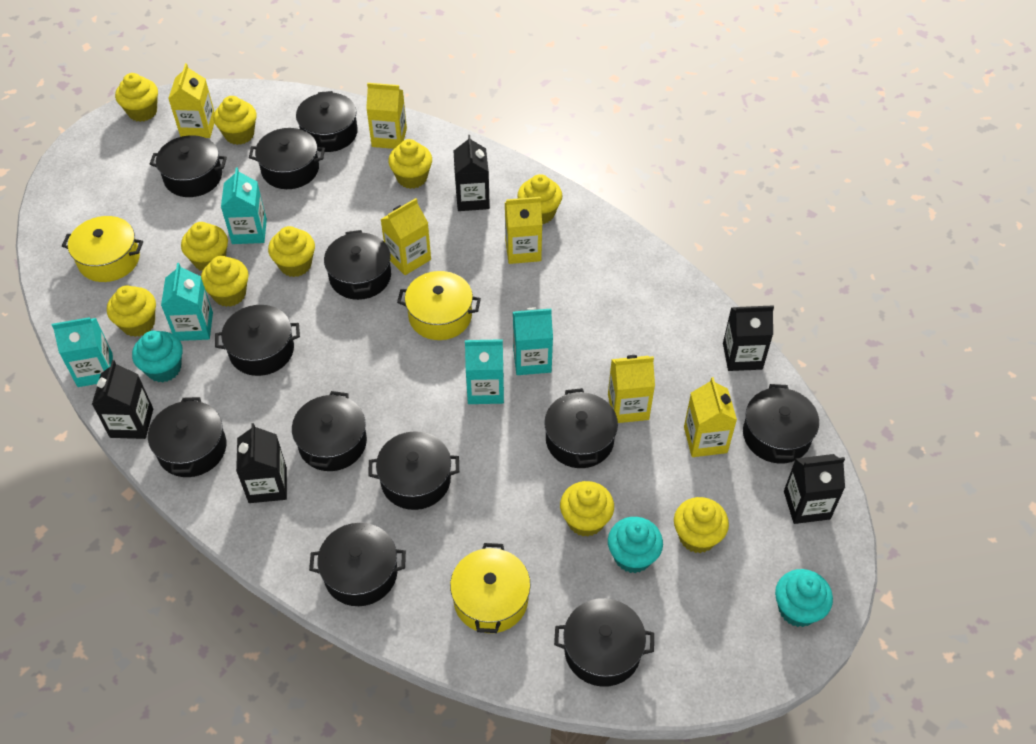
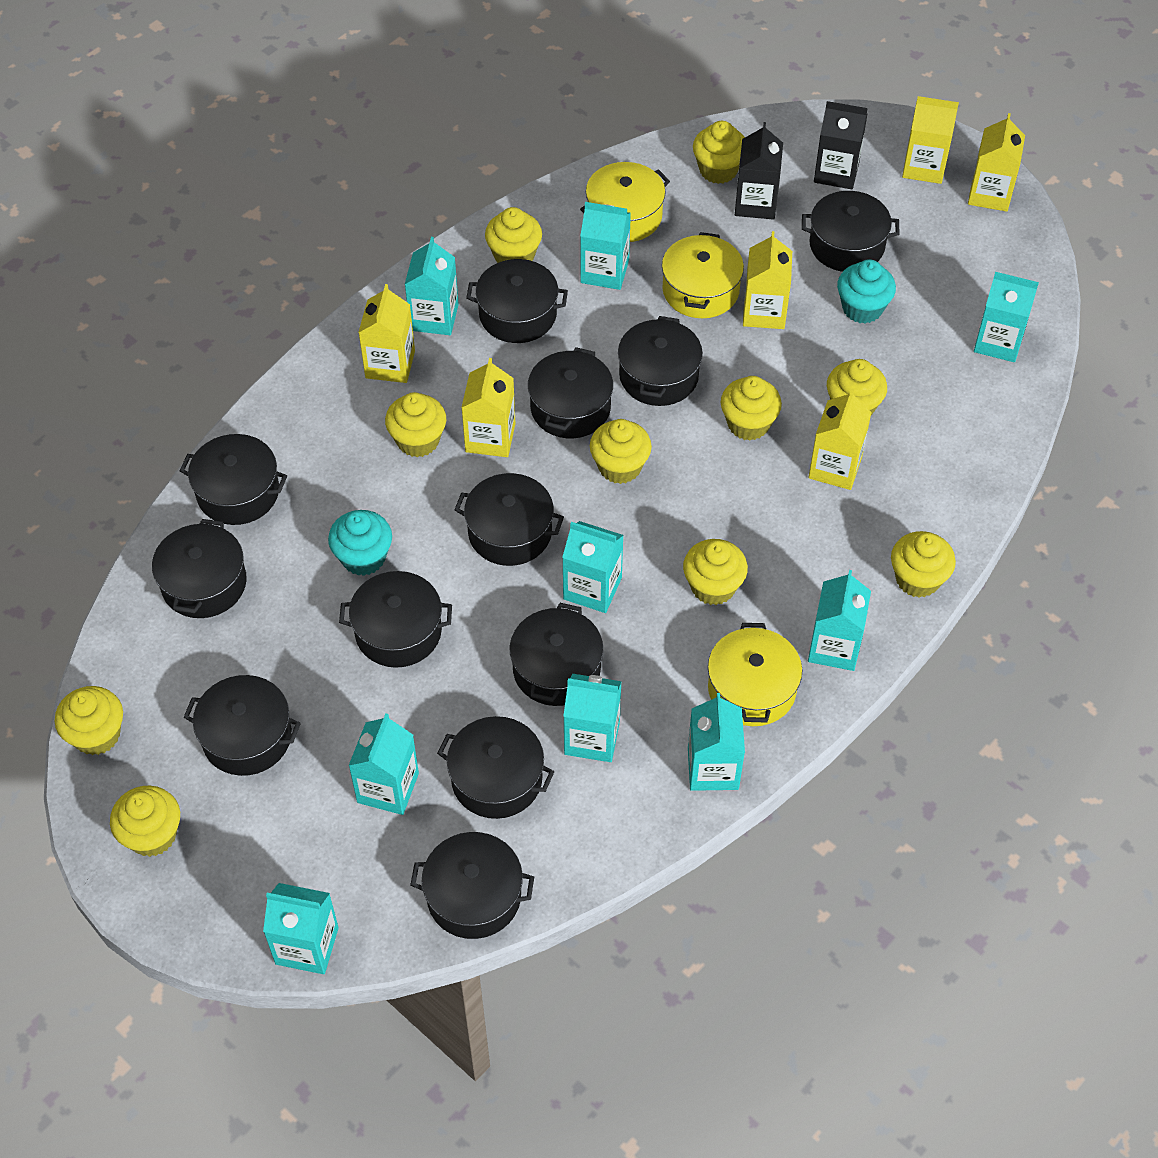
black carton: [92,360,153,439] [236,423,287,503] [454,135,490,211] [723,305,774,371] [784,454,845,524] = 5 -> [735,122,783,220] [814,101,868,189] = 2
turquoise carton: [52,317,113,387] [161,263,213,341] [221,167,267,244] [465,339,504,404] [513,308,553,375] = 5 -> [263,883,339,974] [348,713,419,815] [404,237,459,335] [562,521,624,613] [563,674,622,762] [580,202,631,290] [688,693,745,791] [808,570,871,671] [974,272,1039,362] = 9
turquoise cupcake: [132,331,183,382] [608,517,663,573] [775,569,833,627] = 3 -> [328,510,392,576] [837,259,896,324] = 2

